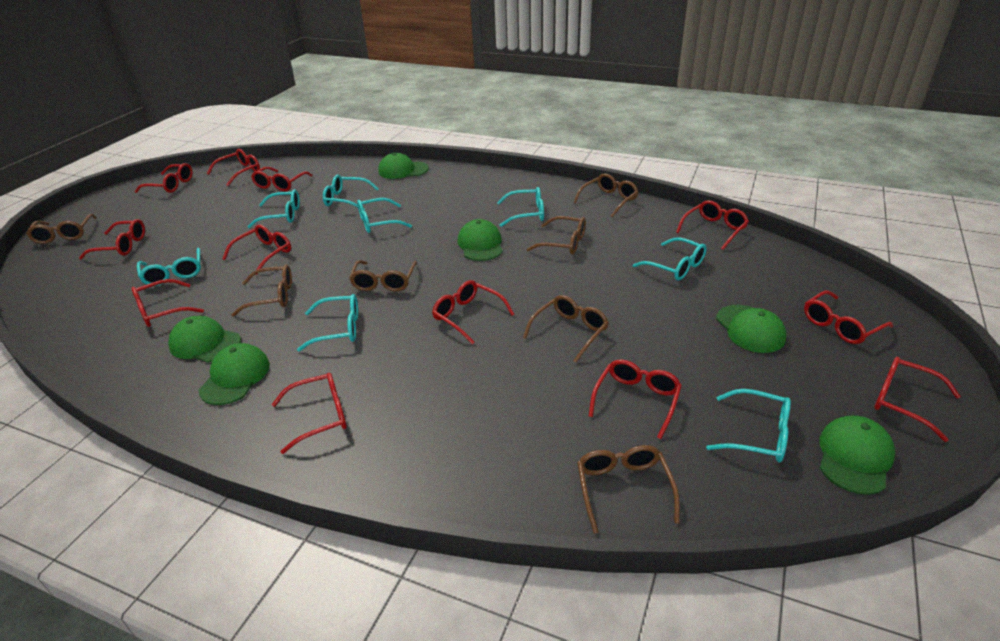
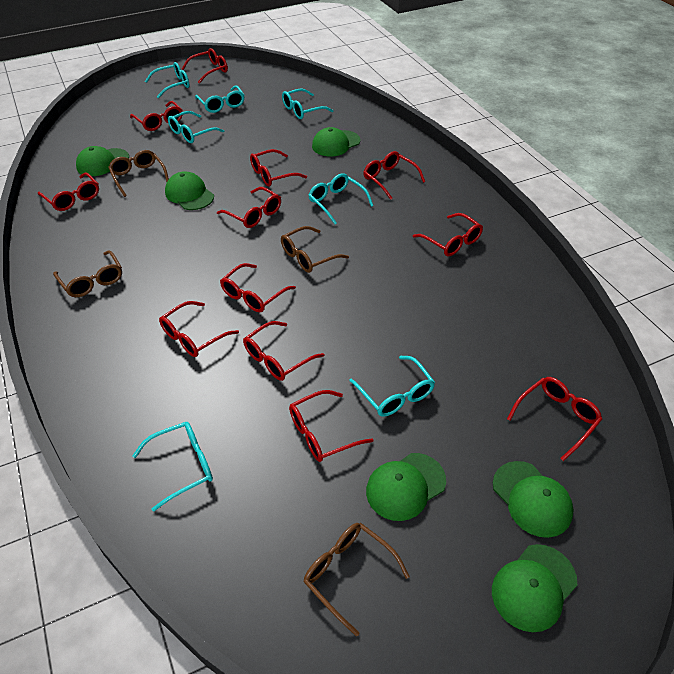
brown glasses: [26,214,97,244] [231,264,292,317] [349,260,417,291] [523,295,609,363] [526,216,586,255] [573,174,638,217] [577,445,680,534] = 7 -> [53,250,122,297] [108,150,169,197] [281,226,349,273] [303,523,410,636] = 4
turquoise glasses: [137,248,201,286] [247,189,300,228] [297,294,358,352] [323,175,379,210] [357,198,412,233] [497,187,544,227] [633,237,707,280] [706,389,791,462] = 8 -> [132,422,213,512] [145,62,190,98] [168,111,225,143] [195,85,244,113] [282,88,334,119] [308,173,373,224] [349,356,435,417] = 7

